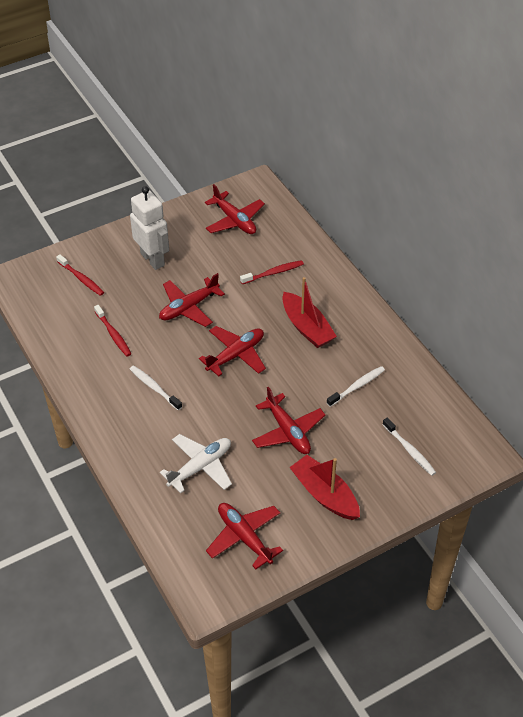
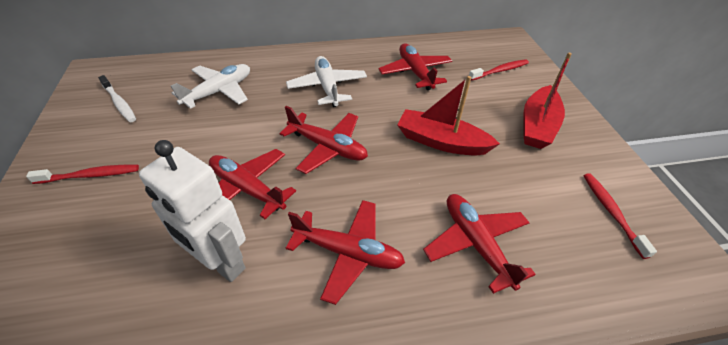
white plane: [160,434,232,494] = 1 -> [171,64,250,109] [286,56,367,107] = 2
white toothbrush: [130,365,182,410] [327,366,385,407] [382,418,436,476] = 3 -> [98,75,136,122] = 1

